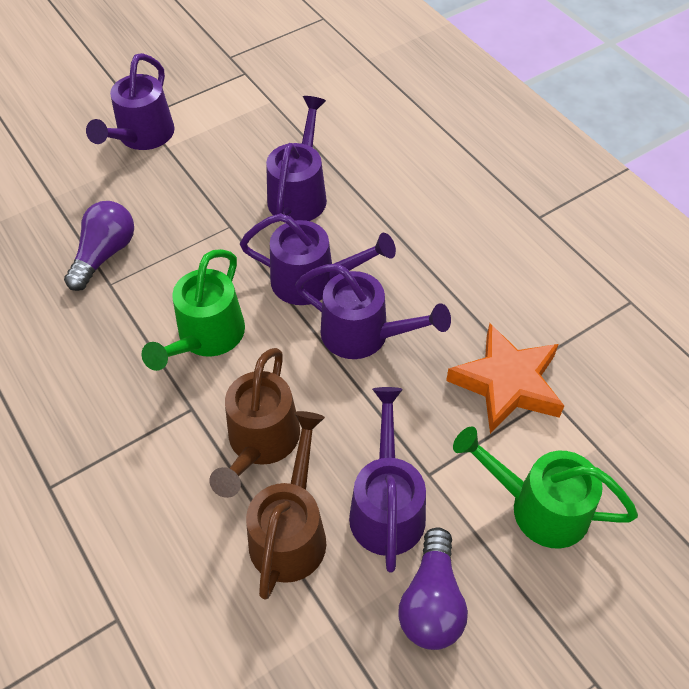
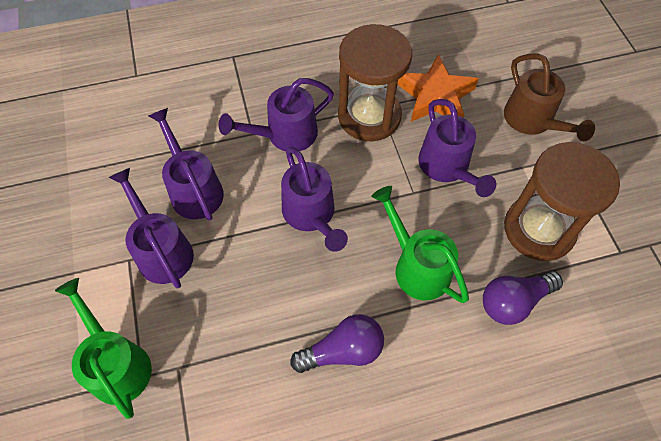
brown hourglass: none = 0 -> [338,24,412,141] [504,142,620,261] = 2
brown watering can: [209,348,300,498] [246,411,326,600] = 2 -> [504,53,595,141] = 1

